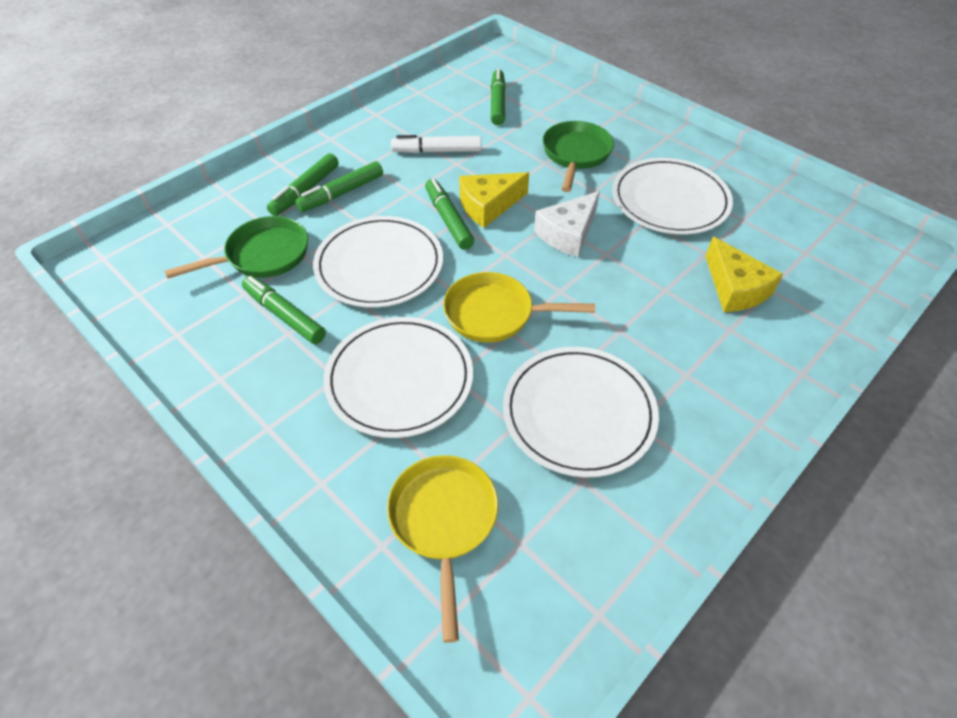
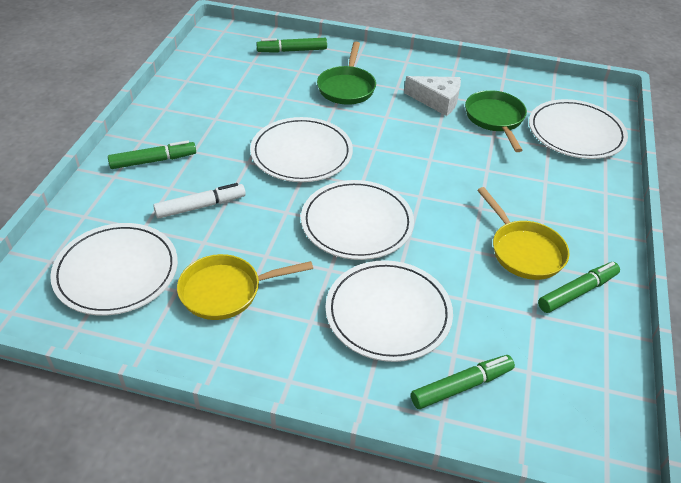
green marker: [242,276,326,344] [267,153,339,216] [295,161,383,212] [425,178,474,250] [491,69,506,125] = 5 -> [108,141,196,169] [256,38,327,53] [411,355,515,409] [538,262,620,313] = 4
white plate: [313,216,443,308] [324,317,473,438] [503,347,659,478] [612,158,733,235] = 4 -> [50,223,178,316] [250,117,353,182] [301,180,414,260] [325,260,453,362] [529,99,628,159] = 5
yellow cheese: [459,172,529,228] [705,237,783,312] = 2 -> none = 0

